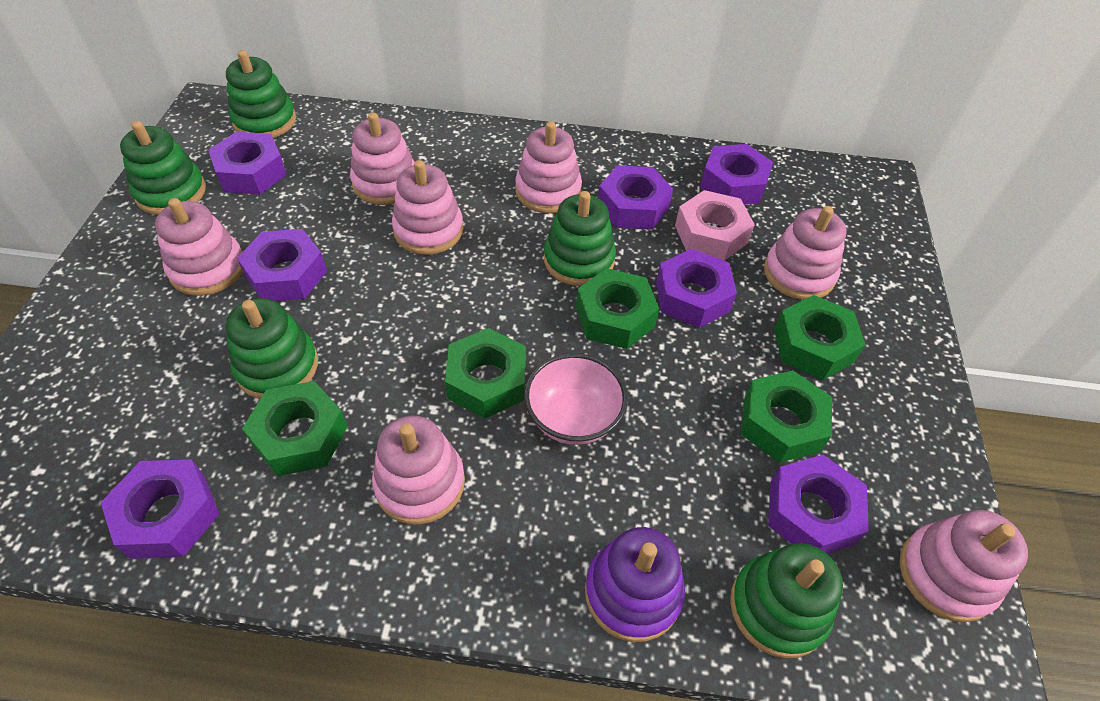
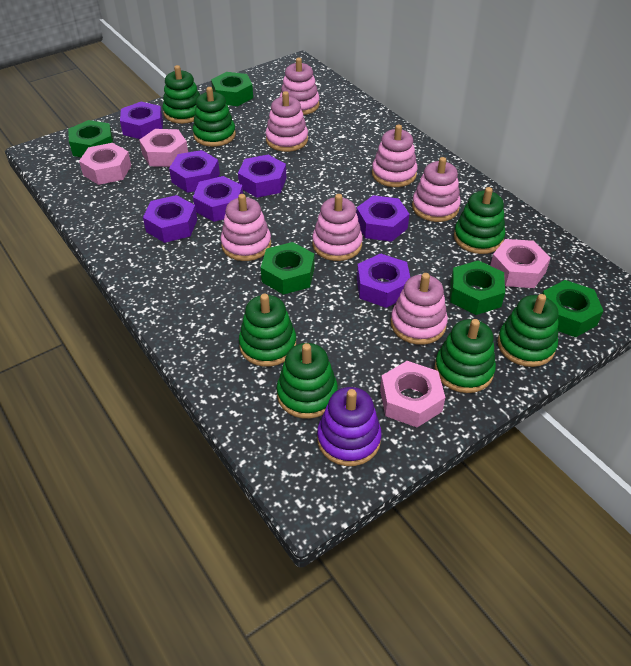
green stacking toy: [120,121,206,215] [226,50,296,138] [226,298,318,399] [544,191,616,286] [730,543,843,658] = 5 -> [163,65,200,124] [193,87,236,147] [239,294,296,367] [277,343,338,419] [435,319,496,393] [454,187,505,254] [498,294,558,367] = 7
pink bowl: [524,353,628,445] = 1 -> none = 0
pink nut: [675,190,755,261] = 1 -> [79,143,131,185] [139,129,188,167] [380,361,446,427] [490,239,551,288] = 4

